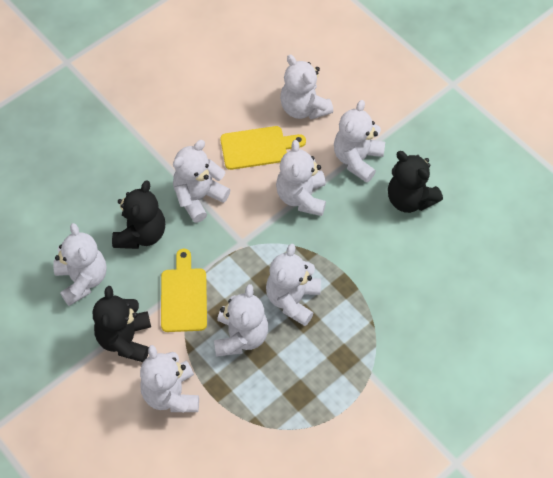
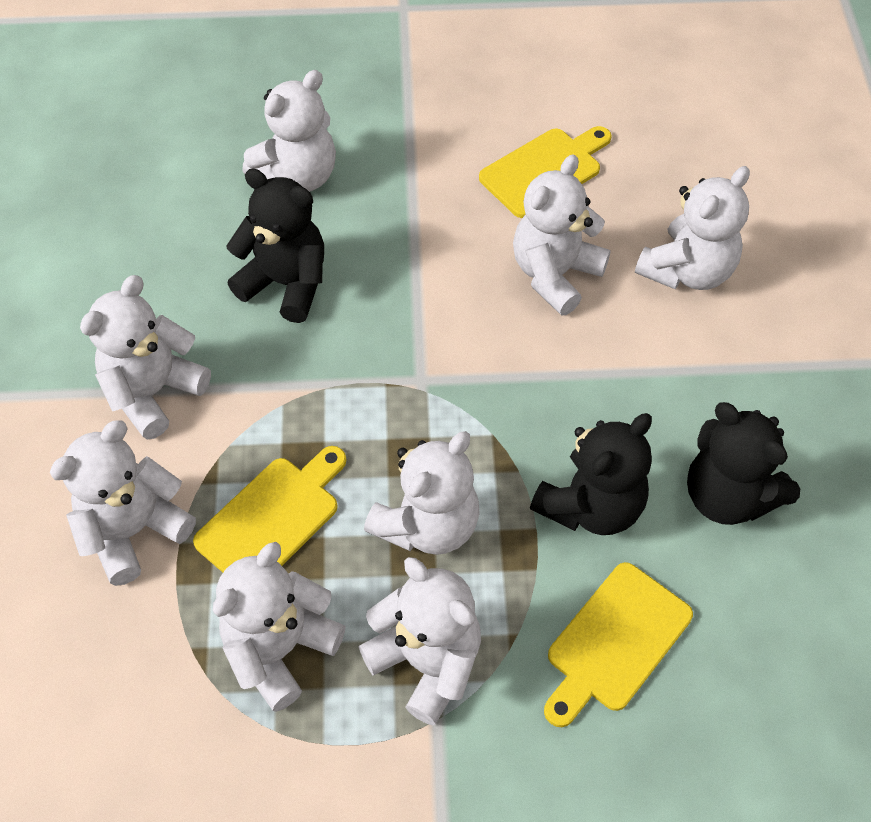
yellow cutting board: [161,249,207,332] [220,126,306,170] = 2 -> [193,446,346,572] [479,126,612,218] [544,562,693,727] = 3

